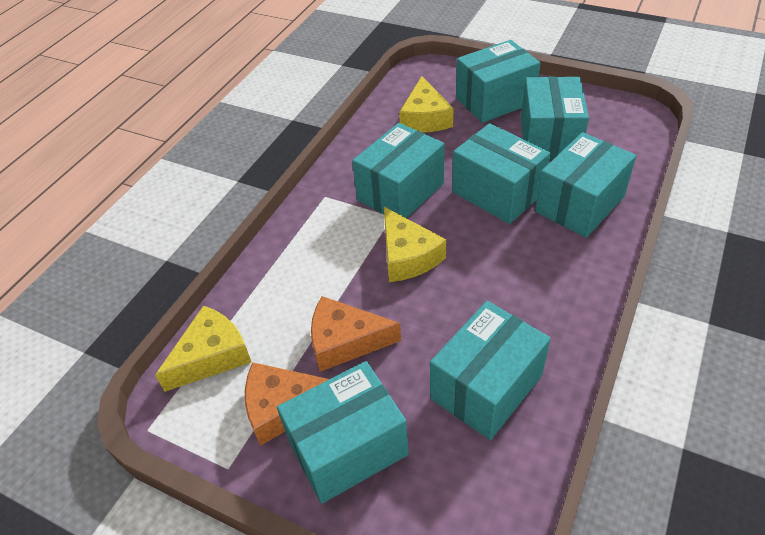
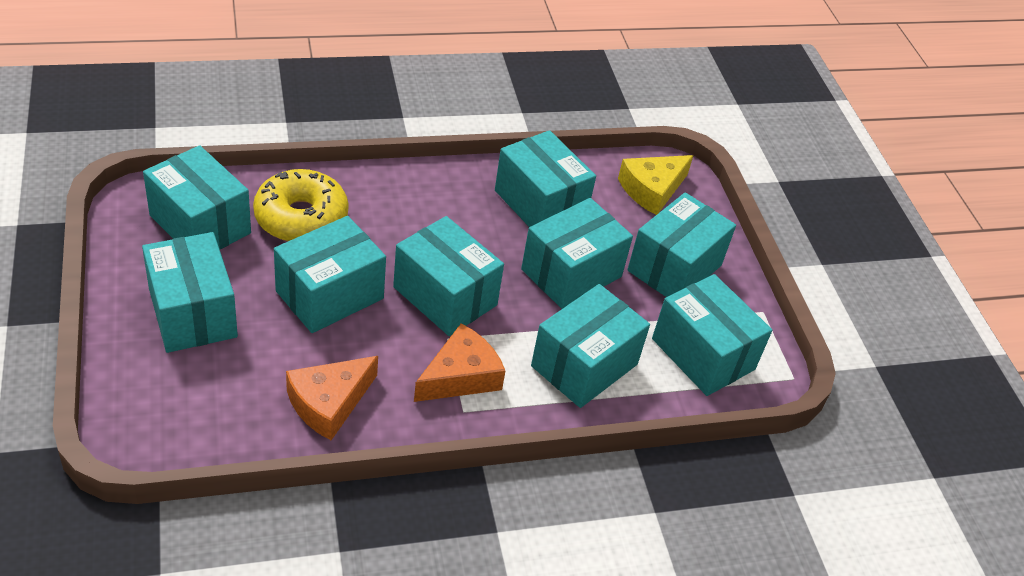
turquoise box: [277,361,408,504] [352,123,445,218] [430,301,551,440] [452,123,551,224] [456,40,540,123] [521,76,589,160] [535,132,636,238] = 7 -> [142,232,238,353] [143,145,251,249] [274,216,386,333] [393,216,504,336] [495,130,596,227] [521,198,633,309] [531,284,650,408] [627,192,736,297] [652,274,772,396] = 9
yellow cheese: [155,305,251,392] [384,207,446,282] [399,76,454,132] = 3 -> [618,155,694,215] = 1
yellow donut: none = 0 -> [253,169,349,241] = 1

